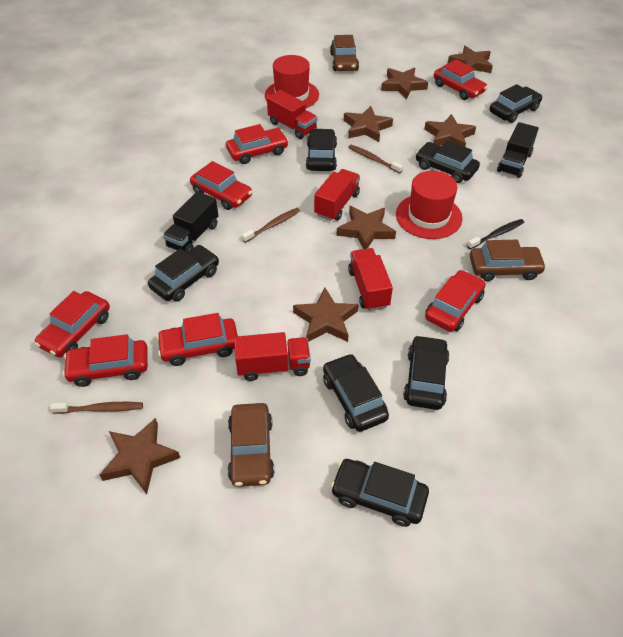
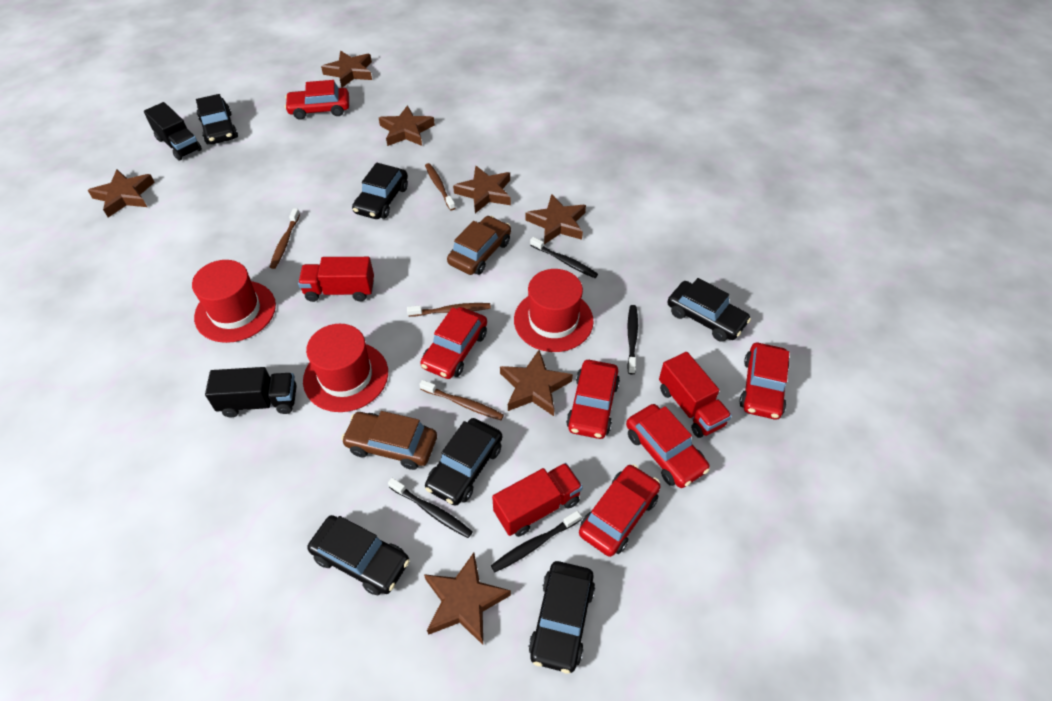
black car: [148,245,219,302] [306,128,337,171] [323,354,389,432] [331,459,429,527] [403,335,450,410] [416,140,480,183] [489,84,542,123] = 7 -> [196,94,238,144] [307,515,410,595] [352,163,408,219] [425,418,502,506] [528,561,595,674] [668,278,751,342] = 6
black toothbrush: [467,219,524,249] = 1 -> [388,478,473,538] [491,511,581,572] [530,237,598,278] [627,305,638,375] = 4
brown car: [228,403,274,487] [330,35,359,71] [470,240,546,281] = 3 -> [341,411,437,470] [447,216,511,275] = 2
brown toothbrush: [50,402,143,414] [242,208,300,243] [348,145,403,173] = 3 -> [270,208,300,269] [407,303,491,317] [419,380,504,420] [425,163,455,211] = 4
red car: [35,291,110,357] [63,334,148,387] [156,313,238,366] [190,161,252,210] [226,124,289,164] [425,270,486,332] [434,59,487,100] = 7 -> [285,80,349,120] [420,307,487,379] [566,360,620,439] [579,464,660,557] [626,404,710,488] [739,343,789,420] = 6
red hat: [265,55,319,108] [396,171,463,239] = 2 -> [192,260,276,343] [303,324,388,412] [514,269,594,352] = 3
red truck: [234,332,311,381] [267,90,317,139] [314,169,360,221] [348,248,393,311] = 4 -> [298,257,374,302] [492,463,583,537] [659,352,732,438] = 3

